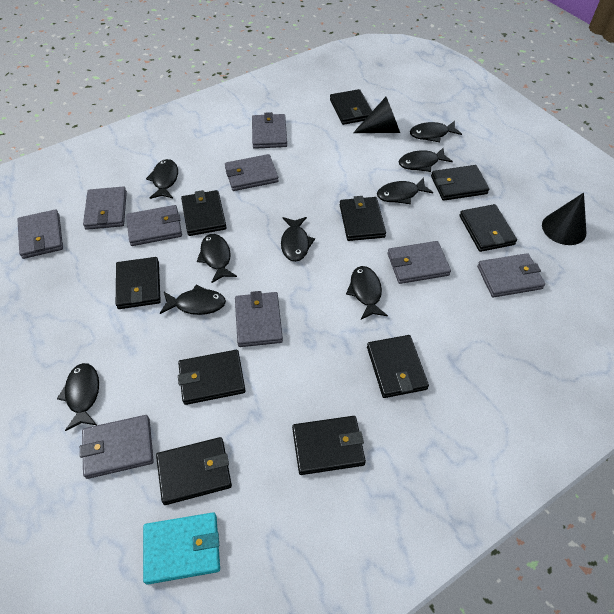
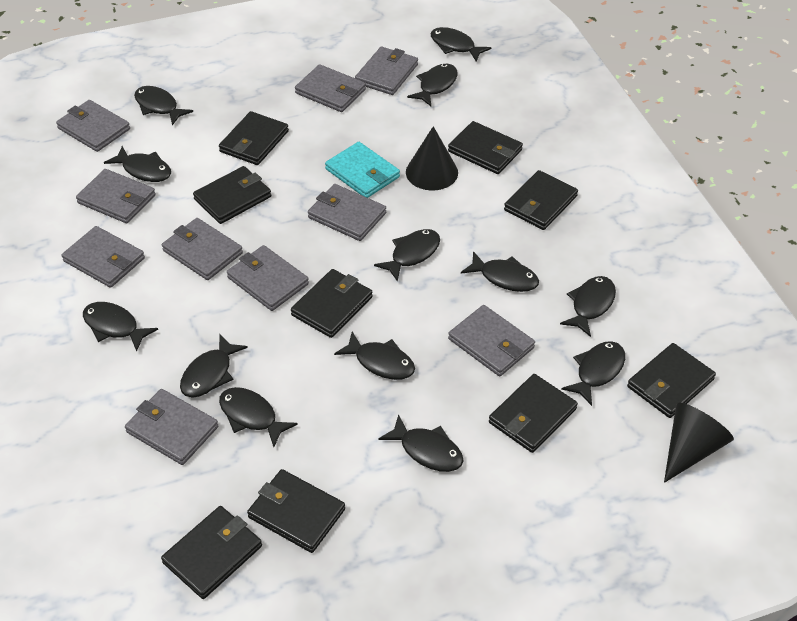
black fish: [57,363,99,431] [146,159,178,199] [160,285,226,315] [197,234,237,283] [281,217,315,262] [346,266,388,319] [377,177,433,204] [399,148,453,172] [410,121,462,142] = 9 -> [83,302,158,352] [104,146,171,182] [134,86,193,125] [180,334,248,398] [219,387,298,447] [334,332,415,380] [374,229,440,282] [378,414,464,472] [407,64,458,106] [430,27,491,62] [461,251,539,292] [560,276,616,337] [561,341,625,406] = 13
black wallet: [116,257,161,309] [156,437,232,505] [178,350,246,405] [181,190,227,236] [292,416,366,475] [330,89,372,125] [340,196,386,241] [367,335,429,398] [431,165,489,201] [460,204,517,252] = 10 -> [161,506,262,599] [193,166,271,224] [219,111,289,165] [247,469,345,553] [291,269,373,338] [448,121,523,174] [489,374,578,453] [504,170,578,230] [627,343,716,418] = 9
grey wallet: [17,209,63,259] [80,415,154,479] [83,186,127,230] [126,205,182,246] [225,154,279,191] [235,291,283,347] [252,112,287,149] [388,241,451,284] [477,253,545,297] = 9 -> [56,100,130,152] [62,226,145,288] [76,169,156,223] [125,389,218,465] [162,218,243,280] [227,245,309,311] [295,64,366,112] [308,184,386,241] [355,47,418,95] [448,305,535,376] = 10

